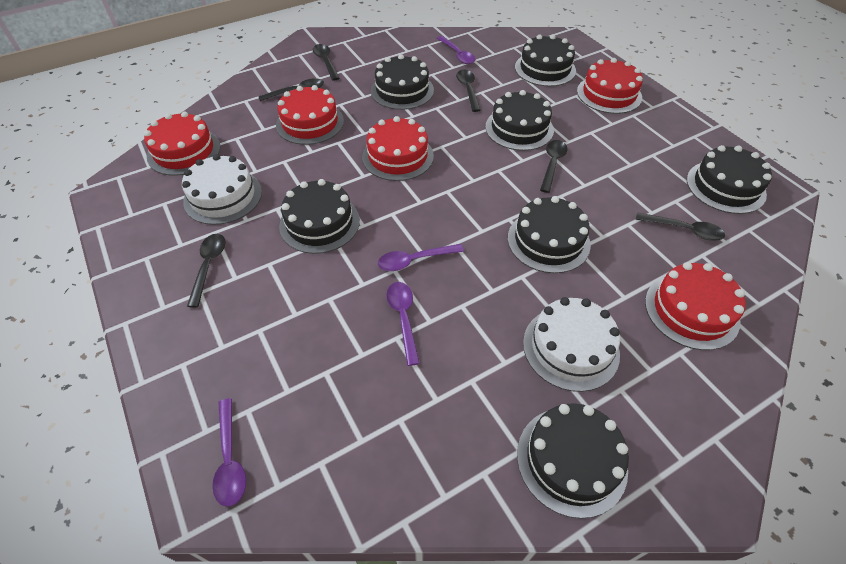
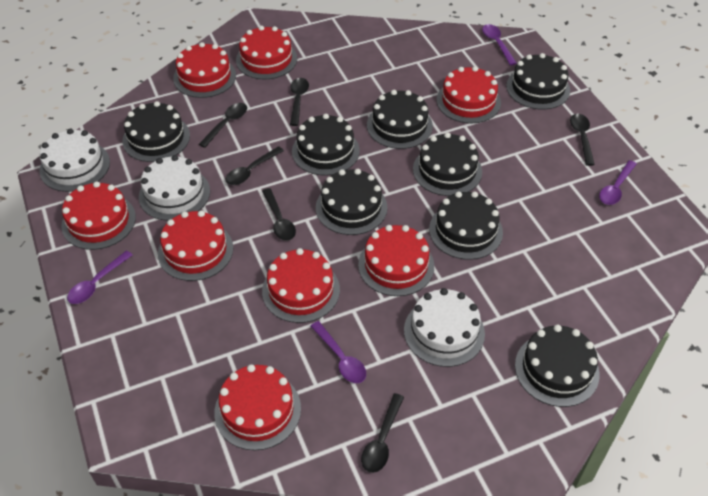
black cake: [279,179,360,254] [371,54,434,110] [485,90,554,151] [508,196,591,273] [515,34,576,86] [517,403,629,518] [687,145,772,214] = 7 -> [122,101,190,162] [292,114,360,176] [316,169,387,235] [367,90,433,149] [413,132,482,196] [429,191,503,260] [506,53,570,110] [515,324,599,407] = 8
red cake: [144,112,221,176] [276,85,344,145] [362,116,434,181] [577,58,643,114] [645,262,746,350] = 5 -> [61,181,136,250] [158,211,233,281] [173,42,236,98] [214,364,301,450] [236,26,297,79] [262,248,340,323] [358,225,434,296] [437,66,501,123] = 8
white cake: [182,154,262,225] [523,297,620,392] = 2 -> [40,129,110,192] [139,155,210,221] [404,288,485,367] = 3

